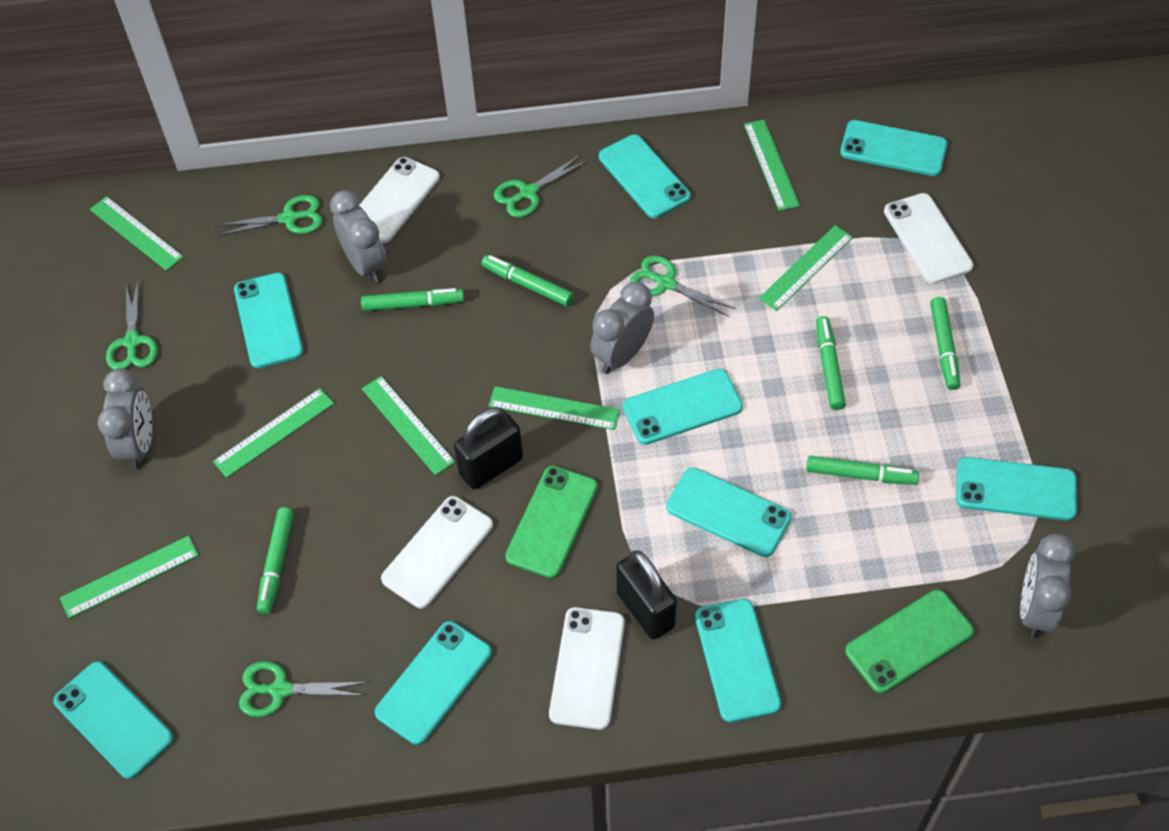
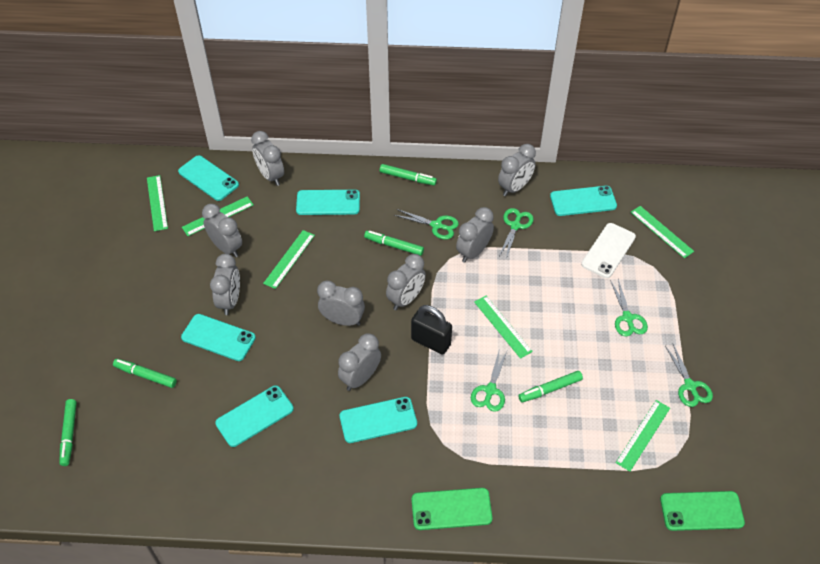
black padlock: [454,407,523,490] [616,550,677,639] = 2 -> [411,305,452,355] = 1
green marker: [257,507,294,614] [361,288,464,311] [481,255,574,306] [806,455,919,485] [816,316,846,410] [930,297,960,390] = 6 -> [59,399,77,466] [113,359,177,388] [364,231,424,256] [380,164,437,185] [518,371,583,402] = 5
green ruler: [60,536,199,619] [90,196,183,271] [213,388,334,478] [362,376,455,475] [488,386,620,430] [744,120,800,211] [759,225,853,311] = 7 -> [147,175,168,231] [182,196,254,236] [263,230,315,289] [474,296,533,359] [616,400,670,471] [631,206,694,258] = 6
grey clock: [98,368,152,469] [330,190,386,283] [590,282,654,374] [1020,534,1075,638] = 4 -> [202,204,242,258] [210,254,240,315] [251,131,284,186] [317,281,365,326] [338,333,381,391] [386,254,426,310] [456,207,494,263] [498,144,536,196] = 8
turquoise phone: [53,661,173,779] [234,273,303,368] [375,621,492,745] [599,135,691,218] [623,369,743,445] [666,467,792,557] [695,599,781,722] [840,120,947,176] [956,457,1077,521] = 9 -> [178,155,239,201] [181,314,256,361] [215,385,294,447] [296,190,360,215] [339,397,417,443] [550,186,617,216] = 6
white phone: [359,157,440,243] [381,496,493,608] [549,607,625,730] [884,193,974,284] = 4 -> [581,223,636,278] = 1

